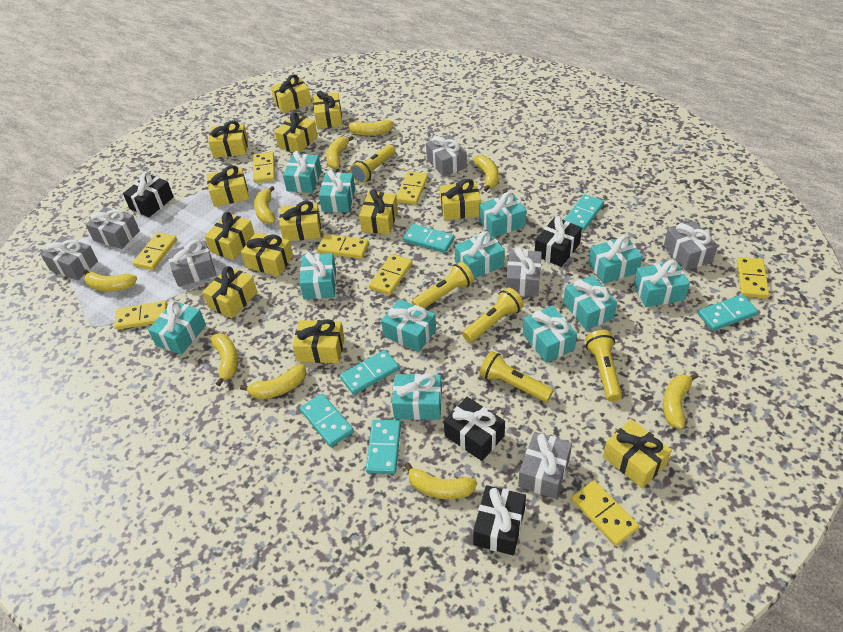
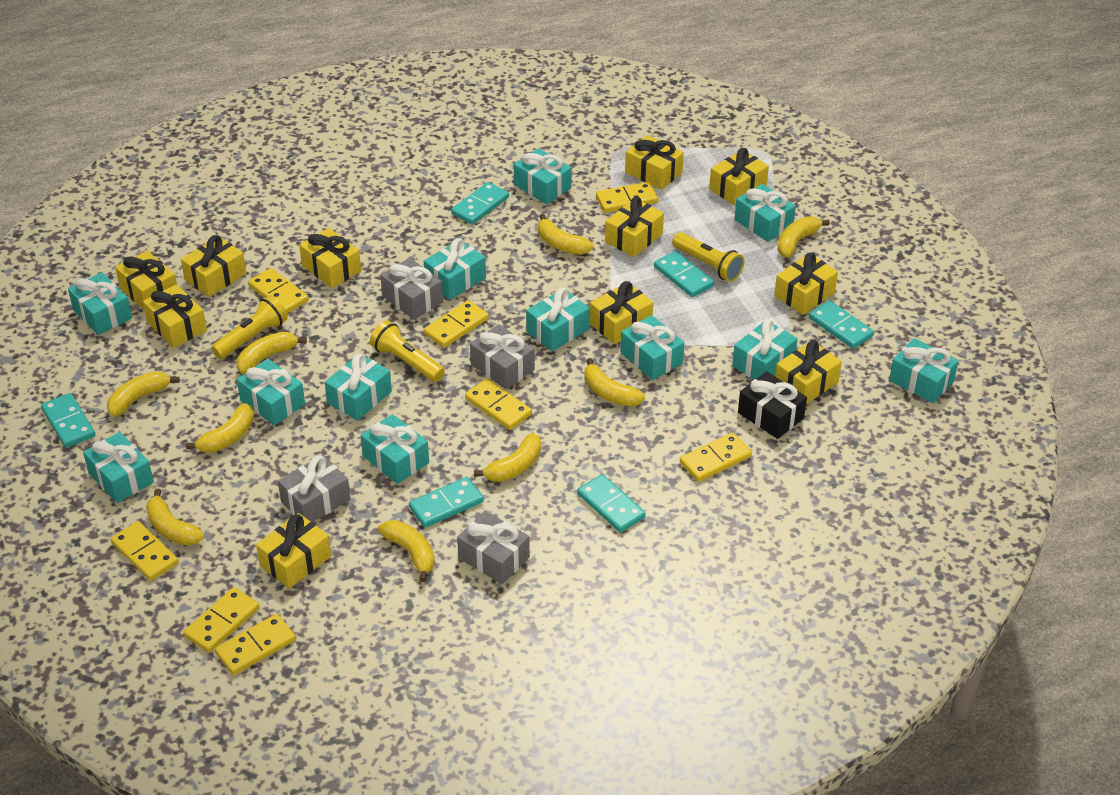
black gift: [123,172,174,217] [444,397,505,461] [473,485,526,555] [535,216,582,267] = 4 -> [738,371,807,439] = 1
grey gift: [41,236,98,280] [86,207,140,249] [167,240,216,287] [426,134,467,177] [506,247,542,297] [518,432,572,499] [664,221,718,271] = 7 -> [278,455,350,522] [380,258,443,320] [457,511,530,584] [470,324,535,389] = 4
yellow flashlight: [350,145,396,184] [411,262,474,309] [462,287,524,343] [479,351,554,402] [585,330,622,402] = 5 -> [211,295,288,359] [370,320,445,382] [672,232,745,282] = 3
yellow gift: [202,266,258,318] [205,212,255,260] [207,165,249,207] [208,121,248,158] [241,232,293,276] [271,75,311,113] [275,112,318,153] [279,201,321,241] [293,319,345,363] [313,91,342,129] [359,189,398,234] [440,179,481,220] [603,419,672,488] = 13 -> [115,250,177,311] [143,284,207,348] [181,235,246,297] [256,513,331,589] [299,228,361,288] [590,281,653,344] [605,197,664,257] [625,135,684,190] [709,148,769,205] [774,253,838,315] [775,340,842,404] = 11

